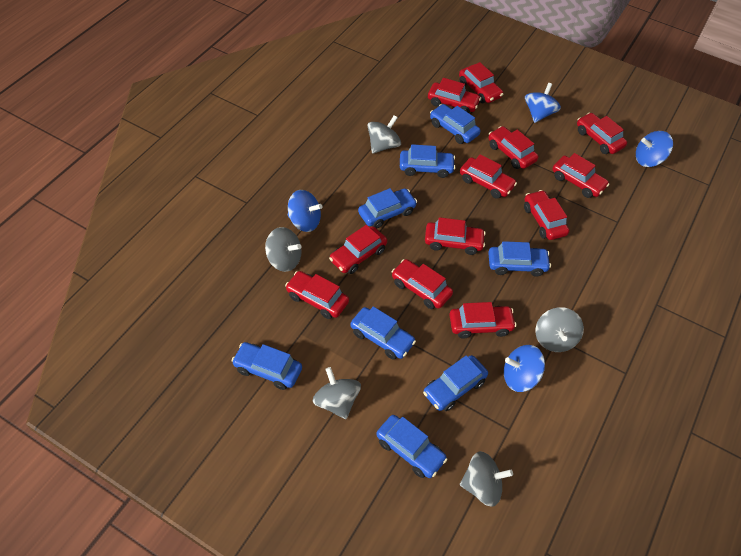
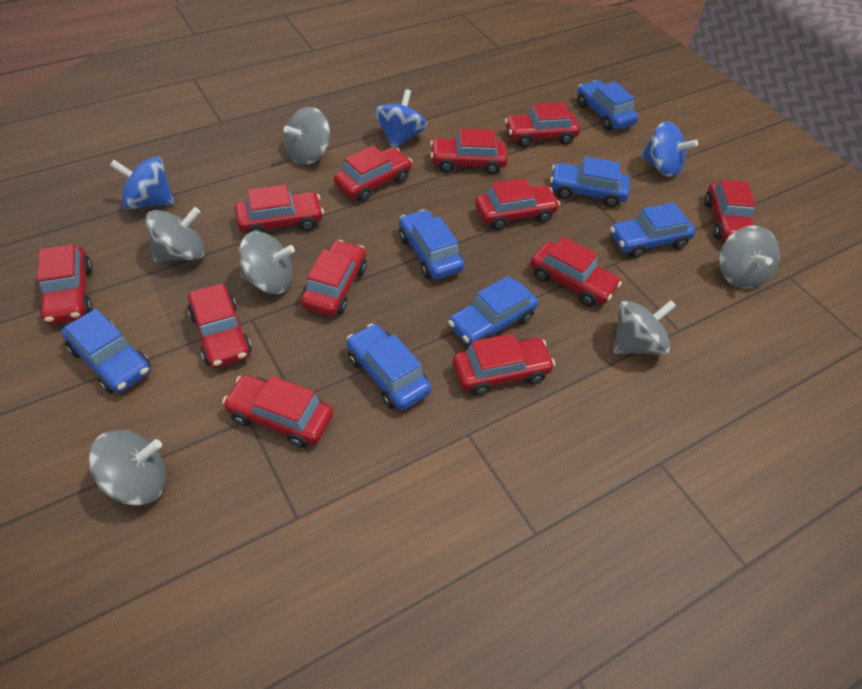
blue car: [231,342,302,390] [350,306,416,360] [358,188,417,229] [376,415,447,478] [400,144,456,178] [423,355,488,411] [430,104,481,144] [488,241,551,277] = 8 -> [61,309,151,393] [346,323,431,410] [399,209,464,280] [448,276,538,346] [550,157,630,207] [577,80,639,131] [610,203,695,258] = 7
blue spinning top: [288,190,323,232] [504,345,545,392] [525,83,561,123] [636,131,673,167] = 4 -> [110,156,174,209] [374,89,427,148] [641,121,698,177] = 3
grey spinning top: [265,227,302,272] [313,367,361,419] [367,115,401,153] [460,451,513,507] [535,307,584,352] = 5 -> [89,430,167,505] [146,207,205,262] [239,231,295,294] [284,107,330,165] [613,300,676,355] [719,226,780,289] = 6

